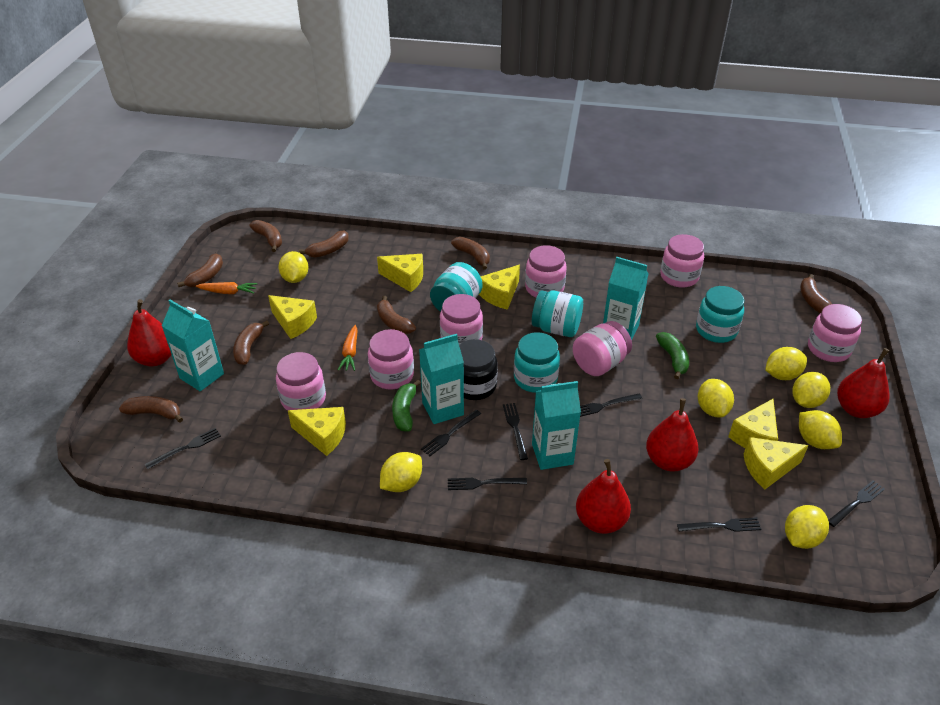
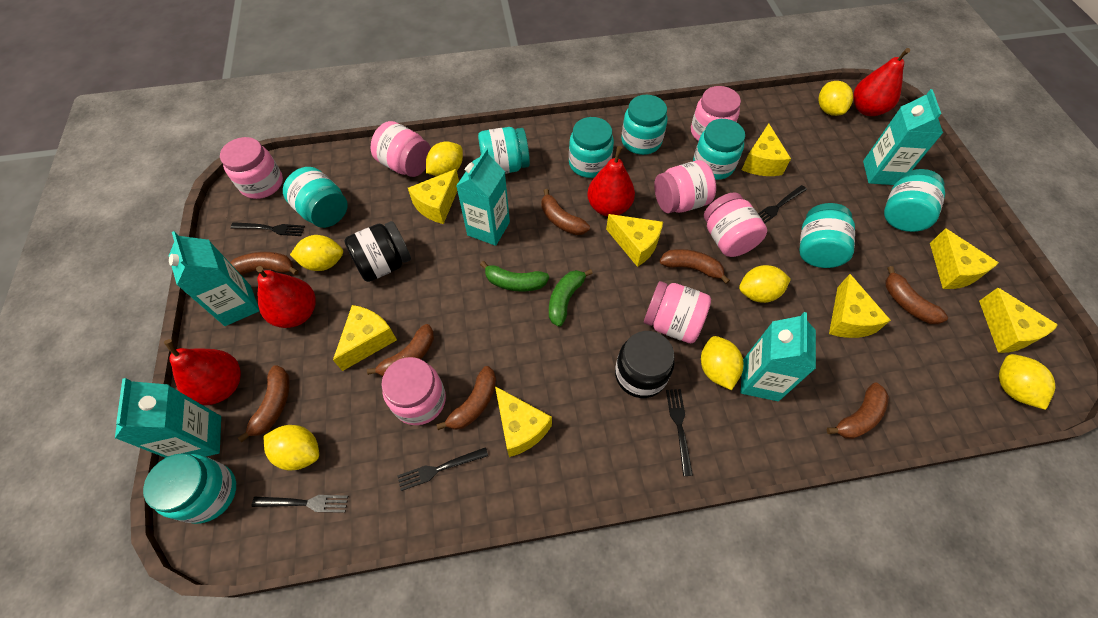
black fork: [145,428,221,469] [421,410,481,456] [448,478,527,490] [503,403,528,460] [580,394,642,417] [677,517,761,532] [828,480,885,527] = 7 -> [231,222,305,236] [252,495,348,513] [397,447,488,491] [666,389,693,476] [758,185,807,224] = 5
black jar: [459,339,498,400] = 1 -> [345,221,411,282] [615,331,675,398] = 2
orange carrot: [196,282,257,294] [338,325,358,371] = 2 -> none = 0
turquoise carton: [162,300,224,391] [419,334,464,424] [532,381,581,470] [603,257,649,340] = 4 -> [115,378,221,458] [169,231,259,326] [456,148,510,246] [741,312,816,401] [863,89,943,185] = 5
turquoise jar: [430,262,483,312] [514,332,560,393] [532,290,583,337] [696,286,744,343] = 4 -> [143,453,236,524] [283,167,348,228] [478,127,530,174] [569,117,614,178] [621,95,668,155] [693,119,745,180] [799,203,855,268] [884,169,945,232] = 8
yellow cheese: [268,295,317,339] [288,407,346,456] [377,254,423,292] [479,265,520,310] [728,399,778,448] [744,437,809,489] = 6 -> [333,305,397,371] [408,169,459,224] [495,386,552,457] [606,214,663,267] [742,123,791,176] [829,274,891,338] [930,228,999,289] [979,288,1058,353] = 8

